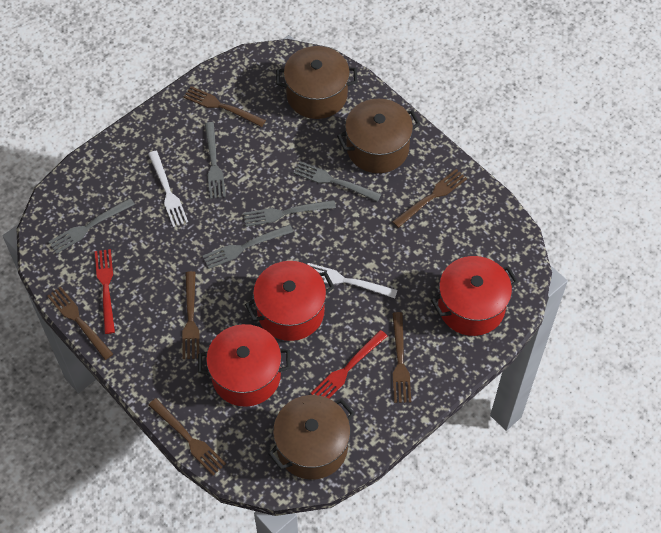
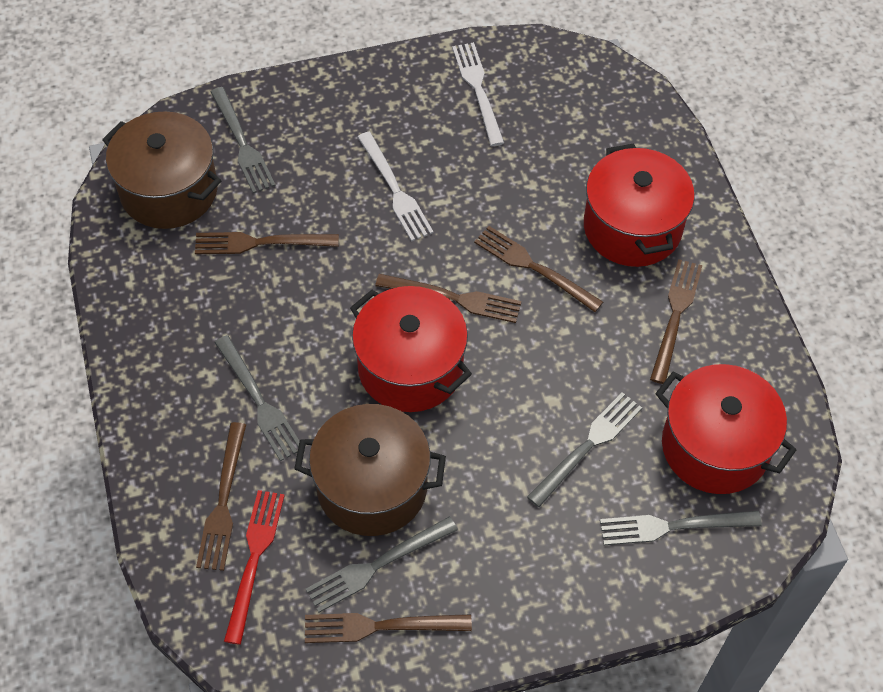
brown pot: [268,395,355,479] [276,46,358,119] [337,99,420,173] = 3 -> [102,111,221,229] [294,404,446,536] = 2
red fork: [95,249,115,334] [311,330,387,398] = 2 -> [224,490,285,645] = 1

